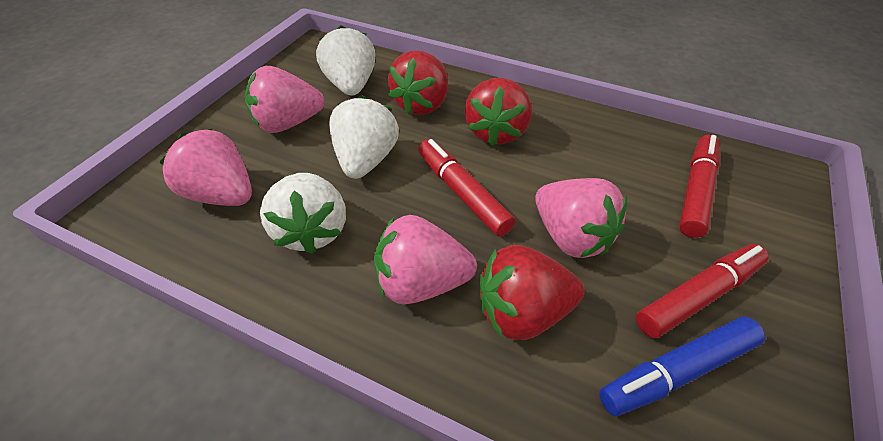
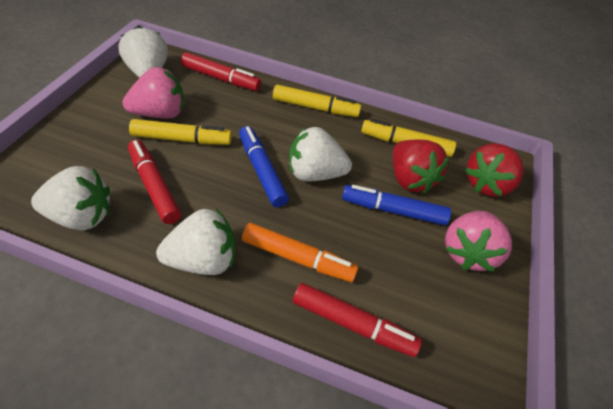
blue marker: [599,317,765,416] = 1 -> [239,126,289,207] [342,185,451,225] = 2
orange marker: none = 0 -> [242,223,358,282] = 1
pink strawberry: [159,129,252,206] [245,66,325,133] [374,215,477,304] [535,178,627,258] = 4 -> [123,67,184,119] [445,211,512,272] = 2
red strawberry: [388,51,448,115] [464,78,532,146] [480,245,584,340] = 3 -> [393,139,449,194] [465,143,524,197] = 2
white strawberry: [260,173,346,254] [316,25,376,96] [329,95,399,179] = 3 -> [31,166,110,230] [118,26,168,78] [156,209,235,275] [289,127,352,181] = 4
yellow marker: none = 0 -> [129,119,232,145] [273,85,361,117] [361,119,456,157] = 3

